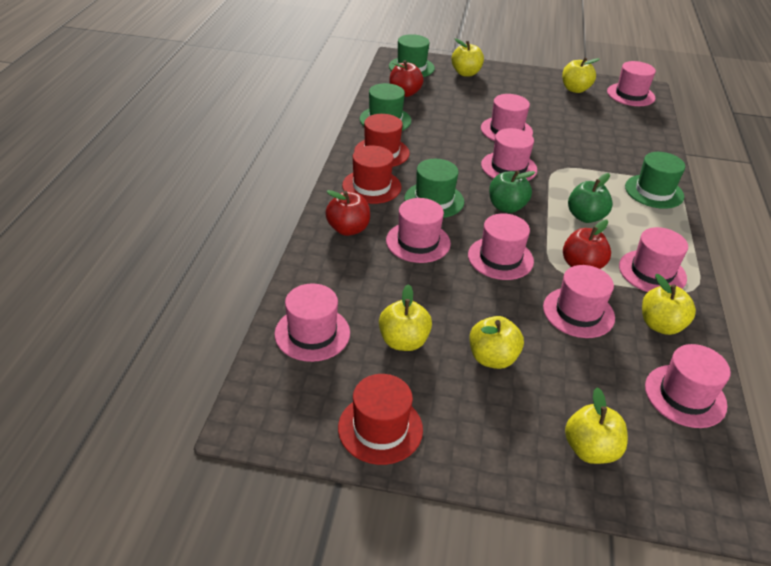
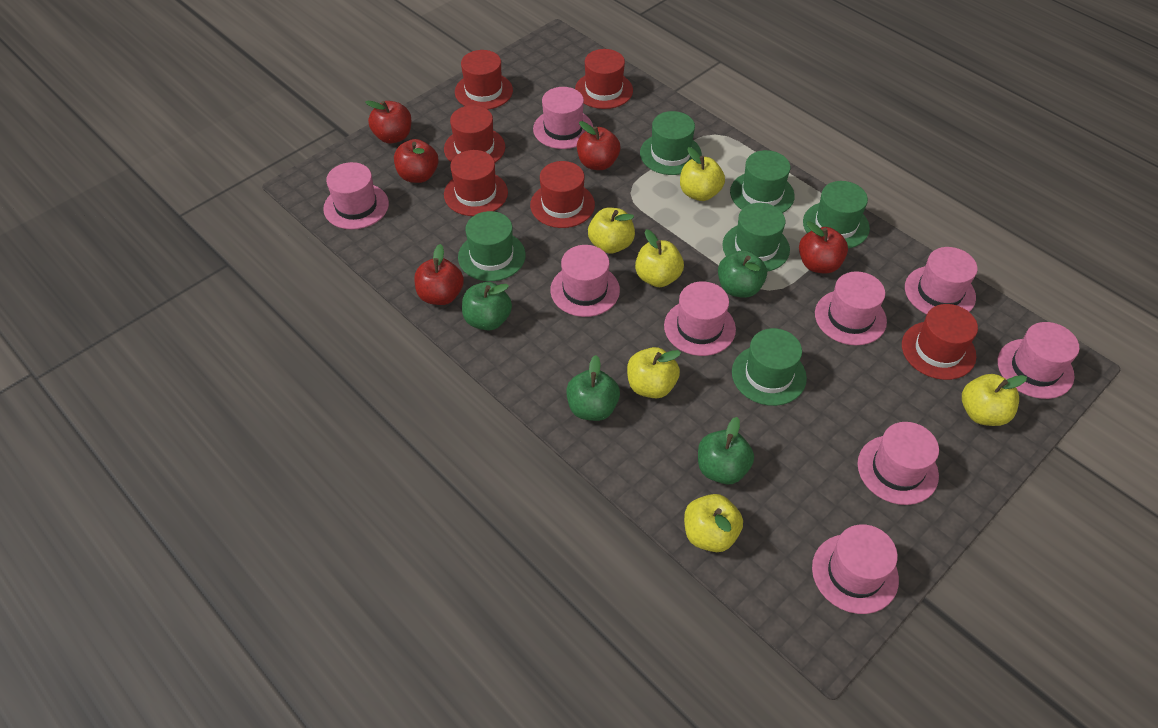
green apple: [489,170,535,213] [568,173,613,223] = 2 -> [462,282,512,330] [566,355,620,421] [698,417,754,484] [718,250,767,298] = 4
green hat: [360,83,411,131] [389,34,435,77] [404,159,464,218] [625,152,685,209] = 4 -> [458,211,526,281] [640,111,702,175] [722,203,790,272] [730,150,795,213] [732,328,807,406] [803,181,870,249] = 6
red apple: [325,190,370,236] [389,60,424,97] [563,219,611,269] = 3 -> [365,101,412,144] [394,139,438,183] [414,244,464,305] [577,121,620,170] [799,221,848,274] = 5
red hat: [338,374,423,465] [342,145,401,204] [354,114,410,167] = 3 -> [444,105,505,163] [444,150,508,216] [455,50,513,110] [530,161,595,228] [575,49,633,109] [902,304,978,380] = 6

